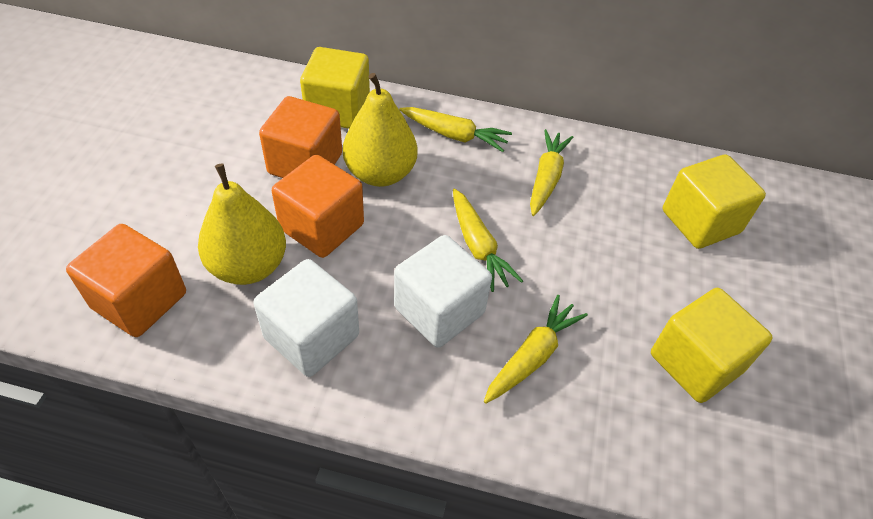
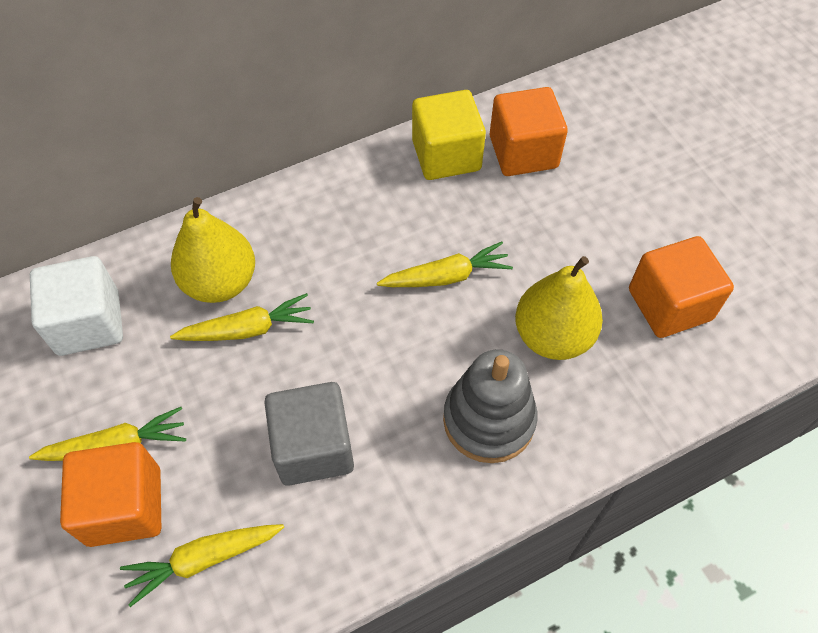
grey cube: none = 0 -> [264,382,354,486] = 1
grey stacking toy: none = 0 -> [443,349,538,463] = 1
white cube: [254,259,359,377] [394,235,492,348] = 2 -> [30,256,123,356] = 1
yellow cube: [300,47,370,129] [651,288,773,403] [663,154,766,249] = 3 -> [412,90,486,180] = 1

